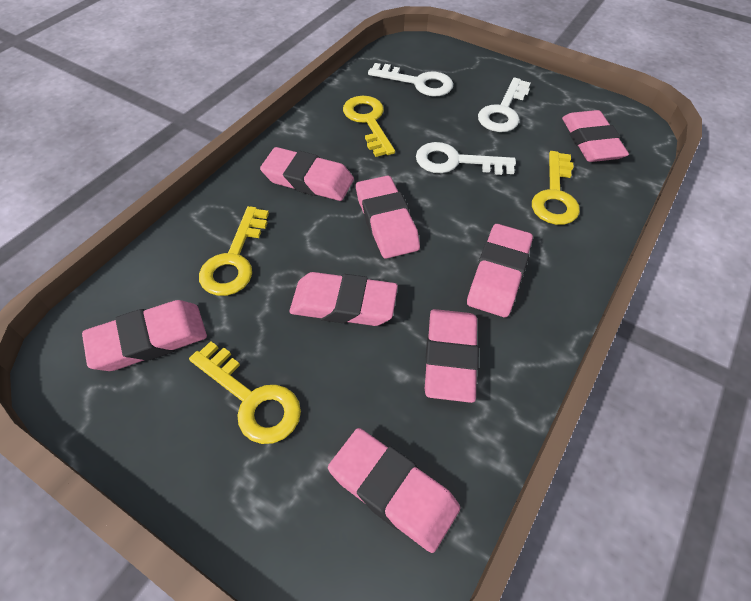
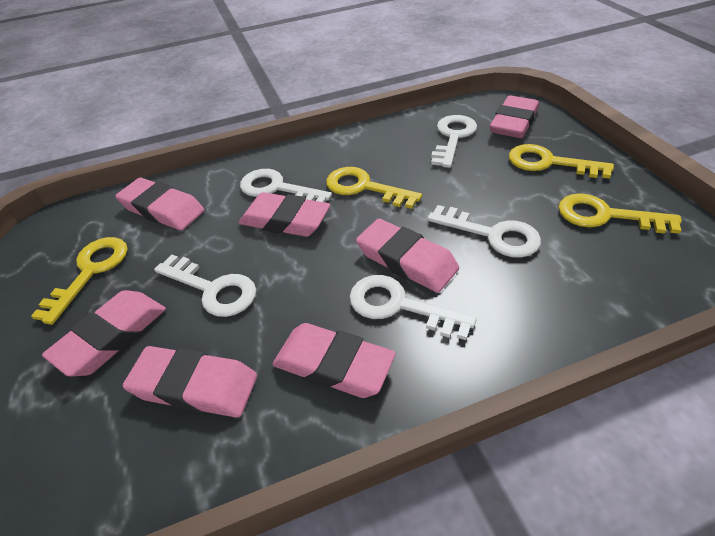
pink eraser: [82,300,207,371] [260,147,354,201] [289,272,398,326] [328,428,460,553] [356,175,420,259] [425,309,479,403] [467,224,533,317] [562,110,629,162] = 8 -> [42,290,166,377] [115,178,204,231] [123,346,257,418] [239,192,330,237] [272,323,396,398] [356,219,459,293] [490,95,539,138] = 7
white key: [368,63,453,96] [416,142,516,175] [478,78,531,132] = 3 -> [154,255,256,317] [240,169,332,202] [349,275,477,340] [427,205,541,258] [431,115,477,168] = 5

